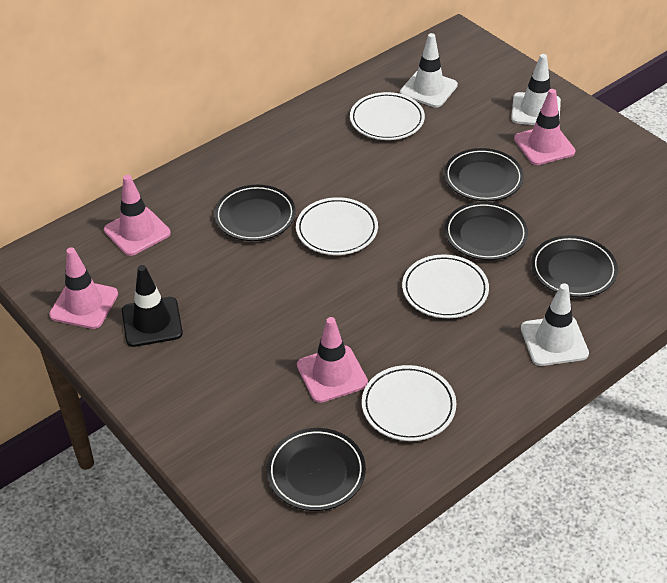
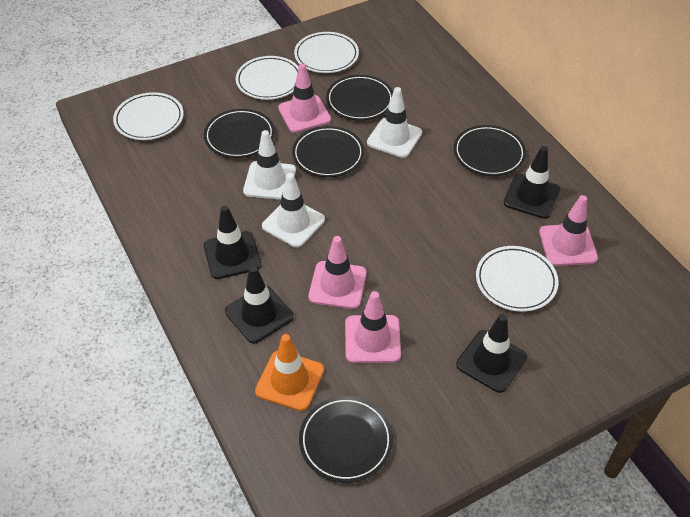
black traffic cone: [122,265,183,347] = 1 -> [204,206,261,279] [225,266,294,344] [456,314,527,393] [504,146,560,219] = 4
orange traffic cone: none = 0 -> [255,334,324,411] = 1

